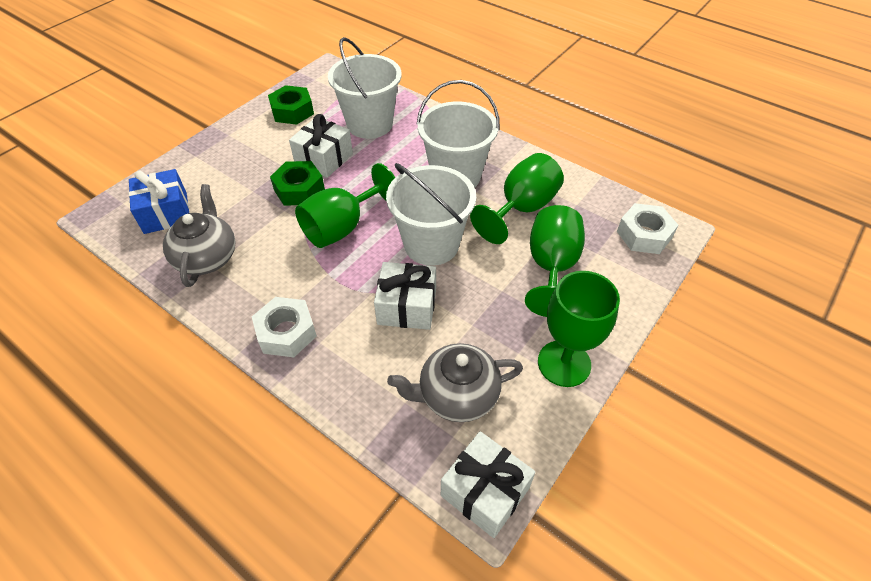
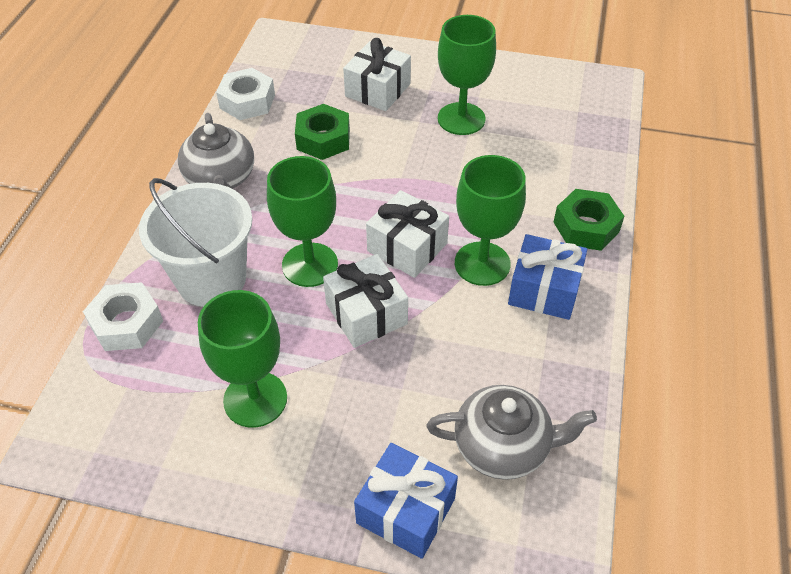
blue gift: [129,169,189,234] = 1 -> [354,443,458,559] [508,234,587,320] = 2
white bucket: [328,37,402,139] [386,163,476,266] [417,80,500,188] = 3 -> [139,178,252,307] = 1

